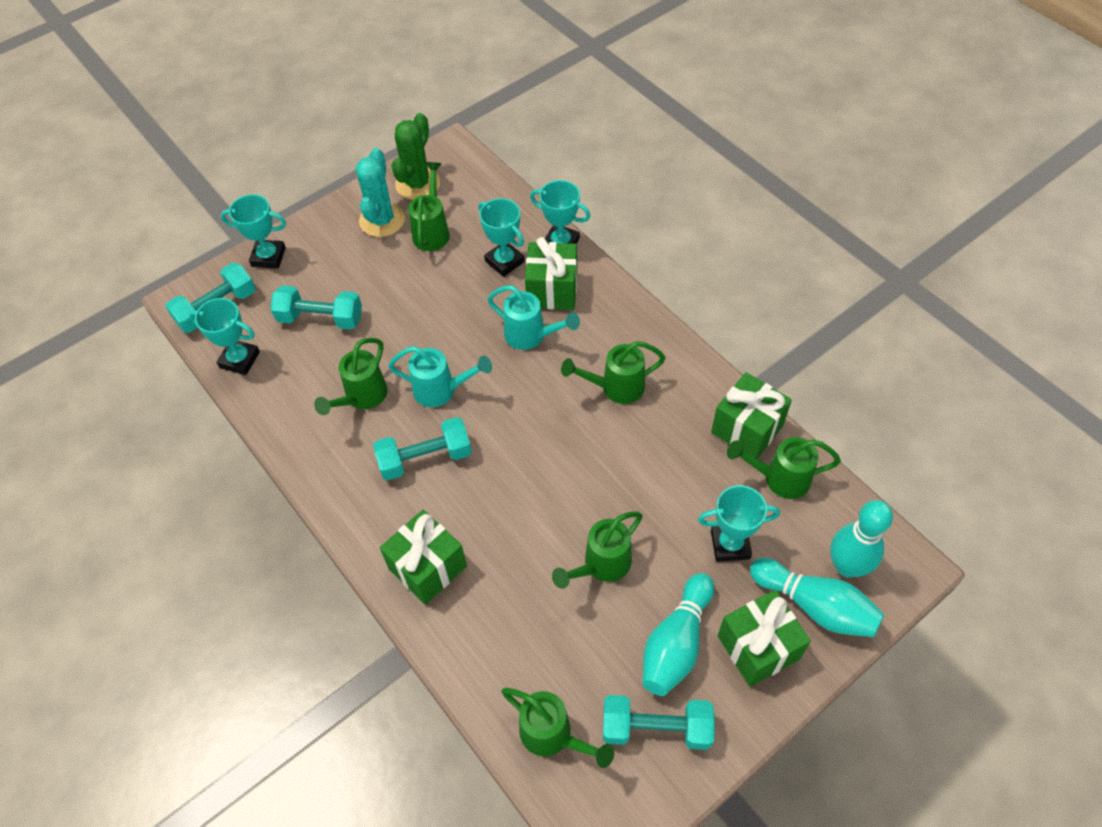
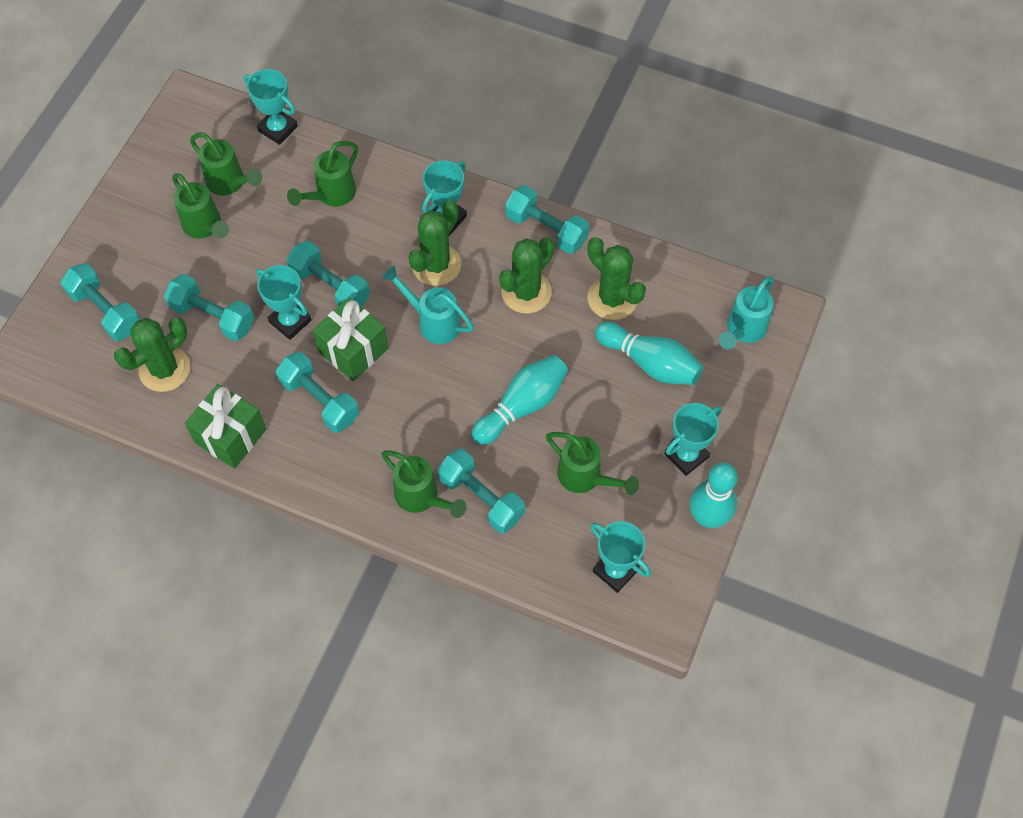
green cactus: [391,113,440,200] = 1 -> [114,317,190,392] [409,200,461,286] [499,237,554,314] [587,237,646,320] = 4
green gift: [380,509,467,605] [525,237,577,310] [711,372,792,459] [718,590,811,687] = 4 -> [185,384,266,469] [313,297,388,381] = 2
green watering can: [314,338,387,415] [408,162,450,251] [501,688,614,768] [552,511,643,589] [561,341,666,404] [727,437,841,499] = 6 -> [172,173,229,239] [190,132,263,195] [287,141,358,207] [381,450,466,518] [546,432,639,495] = 5
turquoise cactus: [356,148,405,237] = 1 -> none = 0
turquoise dumbbell: [165,263,256,333] [271,285,362,329] [373,417,472,480] [603,695,715,750] = 4 -> [61,263,140,341] [164,274,254,341] [276,352,359,433] [286,241,370,307] [437,449,525,534] [505,185,590,254] = 6

